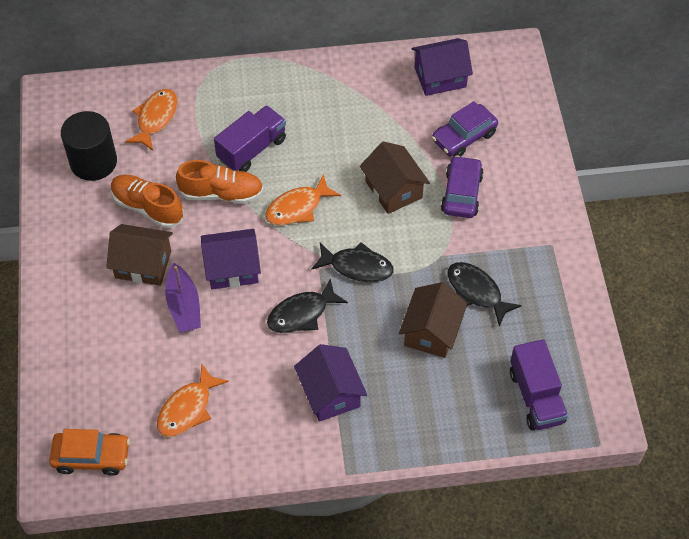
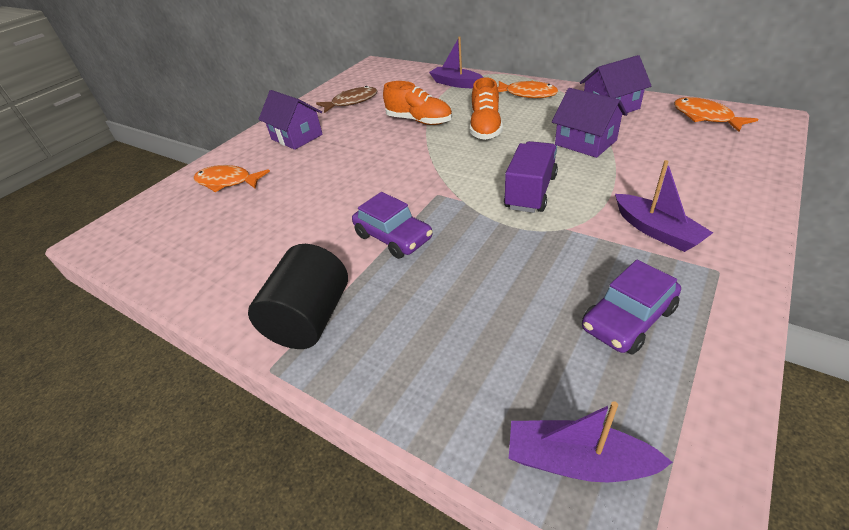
black fish: [267,279,348,333] [311,242,394,282] [448,262,522,326] = 3 -> none = 0
brown fish: none = 0 -> [316,86,377,113] = 1
brown house: [106,224,173,286] [360,141,430,214] [399,282,468,358] = 3 -> none = 0
orange car: [49,429,130,476] = 1 -> none = 0
purple boat: [165,263,201,333] = 1 -> [429,37,484,88] [509,401,673,482] [615,160,713,252] = 3
purple truck: [214,105,286,172] [510,339,568,430] = 2 -> [504,141,558,213] = 1

